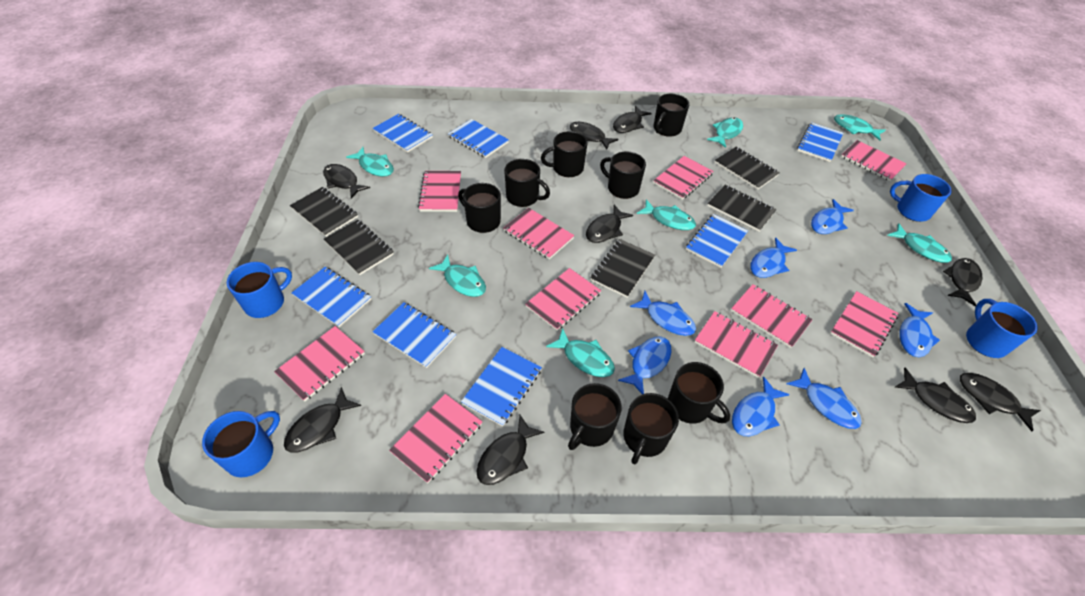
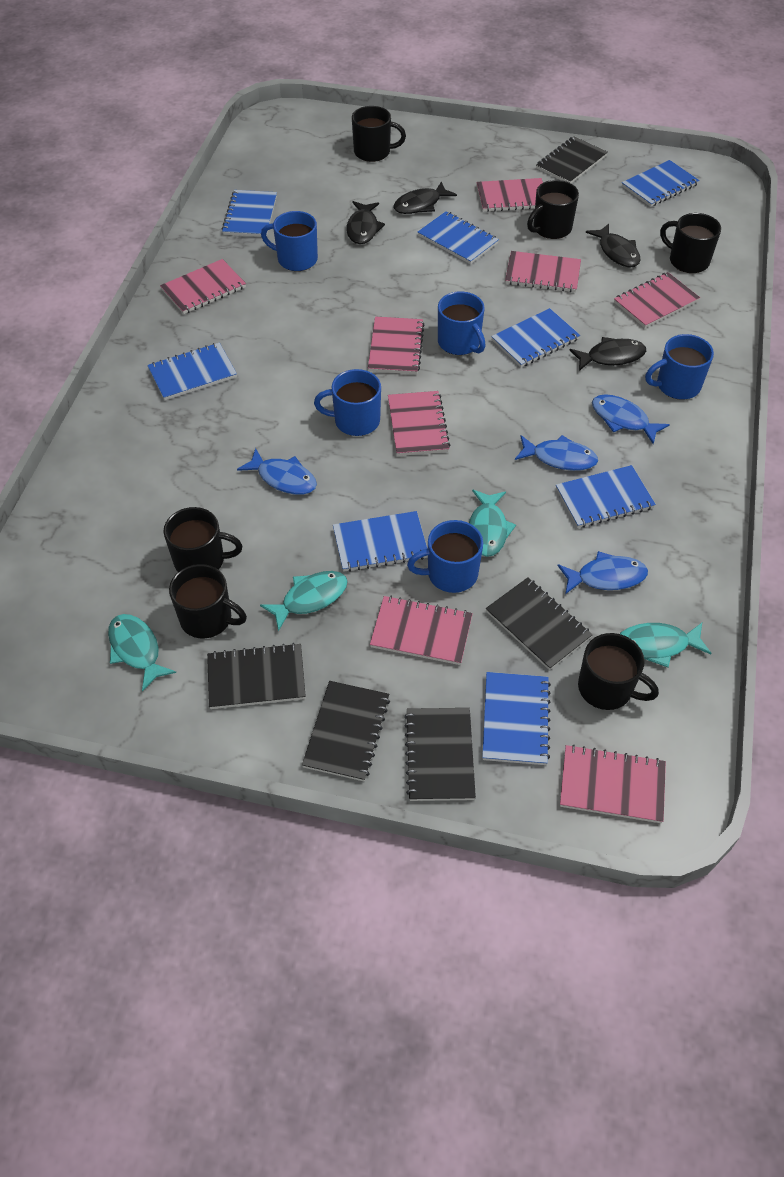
black fish: [284,387,361,453] [323,164,370,199] [476,415,544,485] [570,122,618,150] [586,205,633,243] [613,106,652,133] [895,368,976,423] [943,258,982,306] [960,373,1041,431] = 9 -> [346,201,385,244] [393,181,457,214] [569,337,646,371] [586,224,641,268] = 4
black mug: [458,183,501,233] [504,159,550,207] [541,131,588,177] [568,383,622,450] [600,151,646,199] [623,393,679,464] [654,94,689,137] [668,362,730,424] = 8 -> [163,507,243,572] [169,564,247,639] [352,106,406,162] [527,180,579,239] [578,633,659,710] [660,213,721,273] = 6
blue fish: [618,336,672,394] [630,291,696,336] [732,376,790,436] [750,237,797,278] [787,368,862,429] [811,199,854,234] [900,303,940,357] = 7 -> [237,448,317,495] [515,435,598,471] [558,551,648,594] [592,394,670,444] = 4
blue mug: [202,411,280,477] [227,262,292,318] [890,174,952,222] [966,299,1038,358] = 4 -> [261,211,318,271] [314,369,381,436] [407,520,483,593] [438,291,485,355] [645,334,714,400] = 5
blue notebook: [292,267,371,327] [372,302,456,368] [373,114,433,153] [448,119,509,158] [461,347,542,427] [686,214,748,268] [797,122,843,162] = 7 -> [147,343,237,400] [222,190,277,237] [333,511,428,572] [418,211,499,264] [482,672,551,765] [491,308,580,367] [556,465,656,528] [622,160,700,207] = 8
pink notebook: [274,326,365,401] [389,394,483,483] [418,171,461,212] [503,208,575,260] [525,268,601,331] [653,156,714,200] [695,311,778,378] [731,284,813,348] [830,291,899,358] [841,140,907,181] = 10 -> [160,259,246,314] [368,316,425,374] [370,596,473,665] [388,391,450,456] [477,178,543,212] [505,251,581,292] [560,745,666,823] [614,272,700,328] = 8
turquoise fish: [346,147,394,177] [429,255,486,297] [546,328,615,377] [637,199,696,230] [707,117,743,148] [834,114,886,140] [887,223,952,263] = 7 -> [108,614,176,692] [260,571,348,632] [469,489,516,557] [620,623,712,667] = 4

